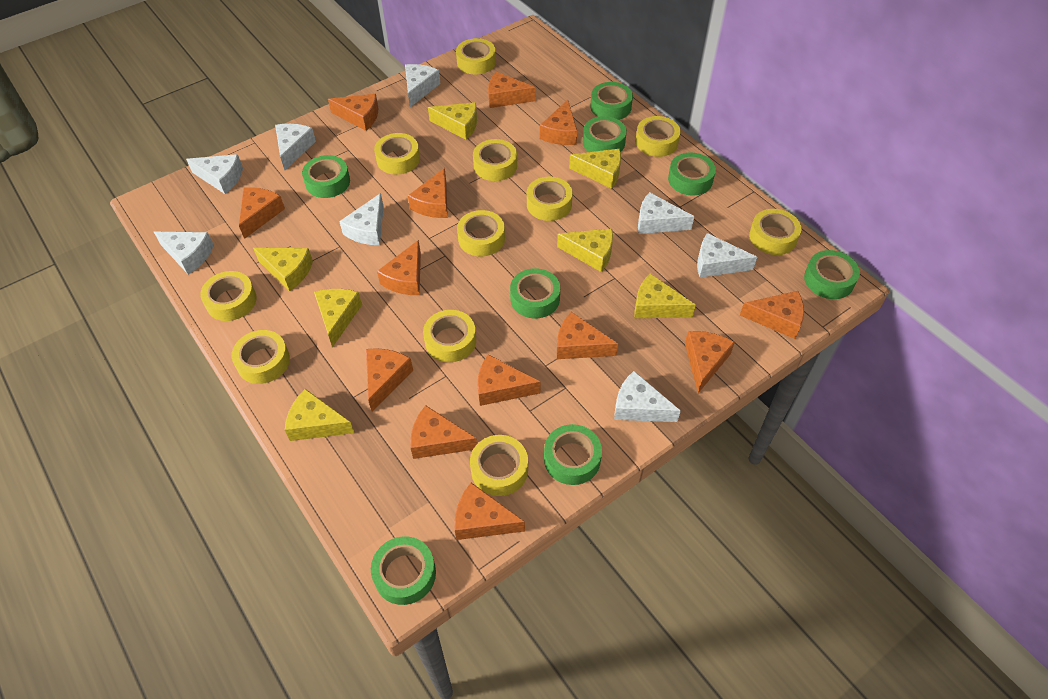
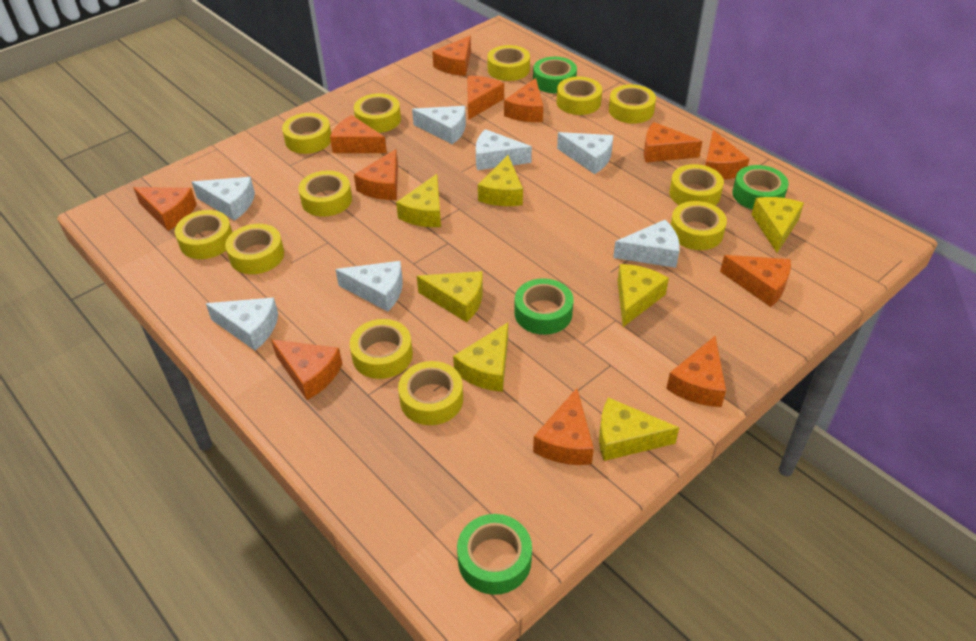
green tape: [302,155,350,198] [371,536,436,605] [510,268,560,318] [544,424,602,485] [583,116,627,152] [590,82,633,120] [668,153,716,195] [804,250,860,299] = 8 -> [457,514,532,595] [514,278,574,335] [533,57,577,93] [732,165,789,210] = 4
orange cheese: [239,187,285,239] [328,94,378,131] [366,348,413,412] [377,240,421,295] [408,168,448,218] [410,405,477,459] [455,483,525,540] [478,355,541,406] [488,72,536,108] [540,100,577,145] [557,312,618,359] [685,331,735,393] [740,291,804,339] = 13 -> [133,187,197,231] [271,339,342,400] [330,115,387,153] [354,149,398,200] [432,36,471,76] [467,76,504,120] [504,78,543,122] [533,388,594,465] [644,122,703,162] [666,336,726,407] [705,130,749,179] [720,255,791,307] = 12
white cheese: [154,232,214,274] [186,154,243,194] [275,124,316,170] [339,193,384,245] [405,64,440,107] [614,371,681,422] [638,192,694,234] [697,233,757,278] = 8 -> [192,177,255,221] [206,298,278,350] [335,261,403,312] [412,106,466,144] [476,129,532,170] [557,132,613,174] [613,220,680,268] = 7
yellow tape: [200,271,257,321] [231,330,290,384] [374,133,420,175] [423,310,476,362] [456,38,496,74] [457,210,505,256] [470,435,528,496] [473,139,517,181] [527,177,573,221] [635,116,680,157] [749,209,801,255] = 11 -> [175,210,233,259] [225,224,284,274] [282,113,331,154] [298,170,352,217] [350,319,413,379] [354,93,401,133] [398,361,463,425] [487,45,530,81] [557,77,602,115] [609,84,656,124] [669,164,724,205] [671,201,727,250] = 12

